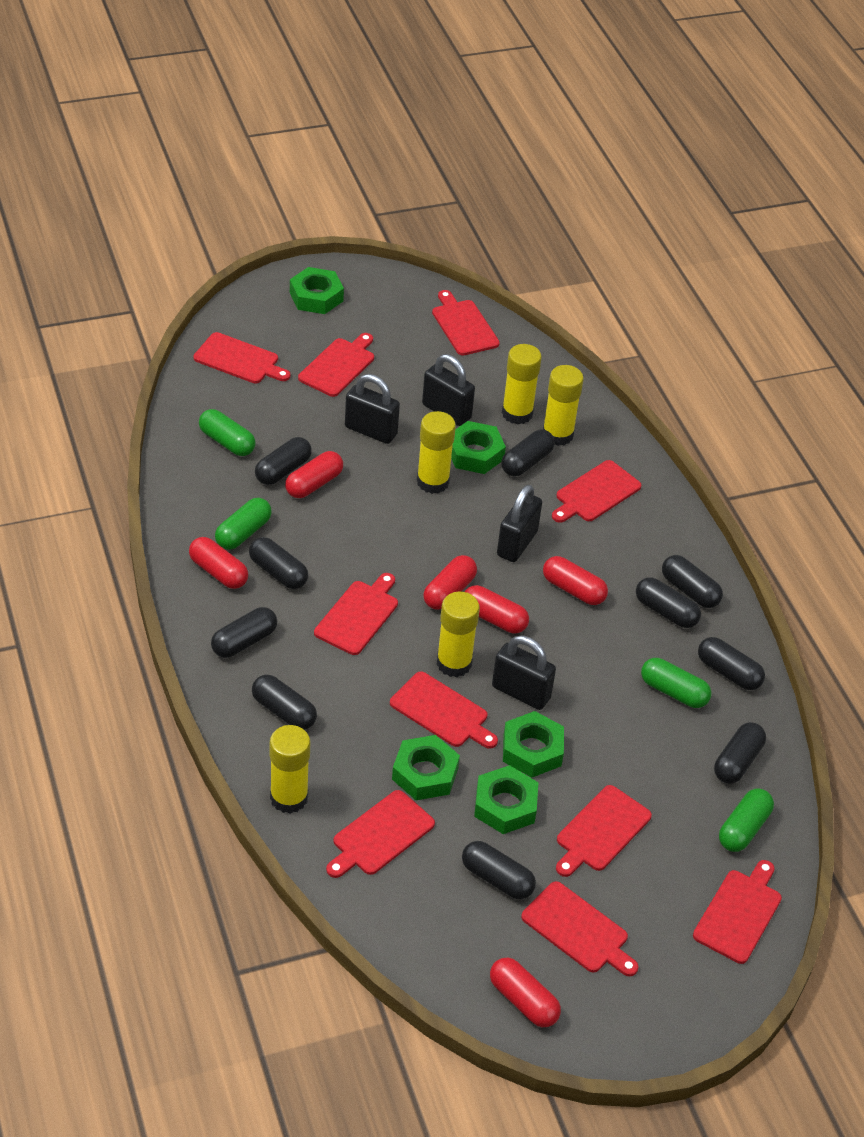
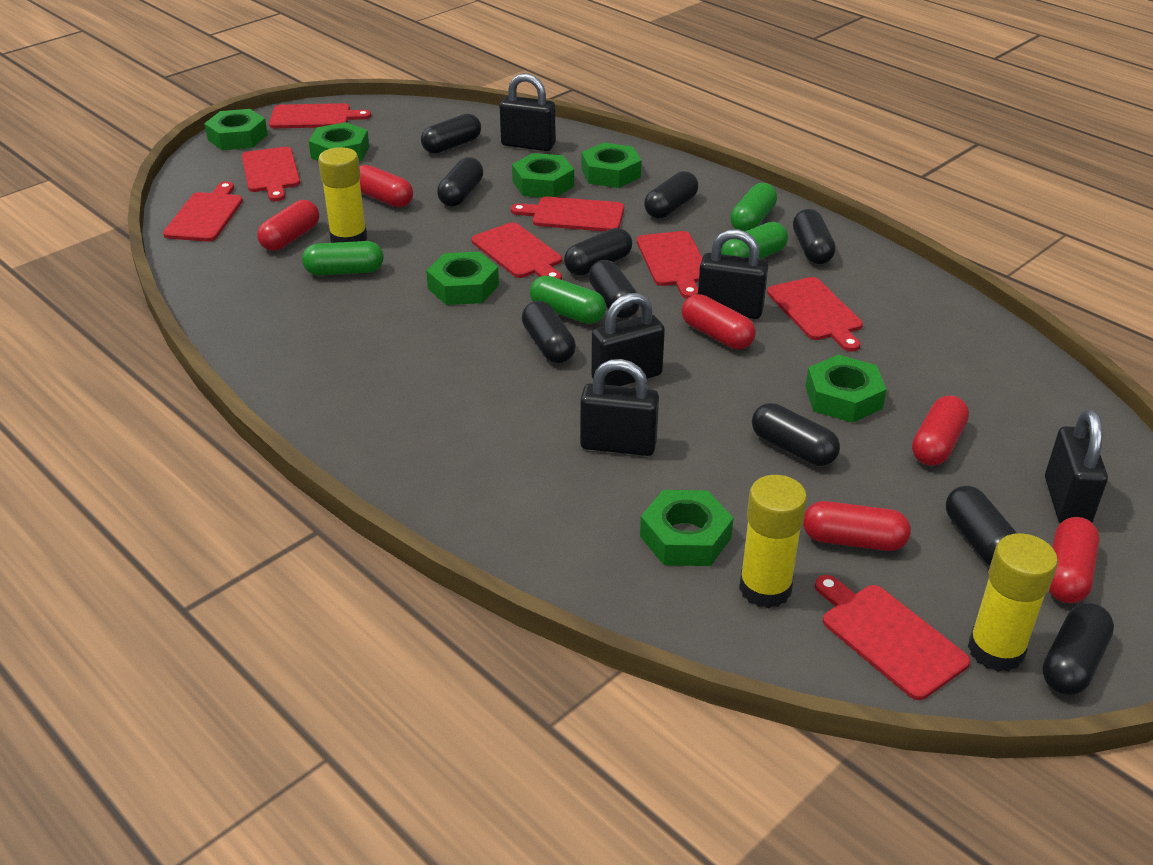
black padlock: [345,374,400,444] [422,354,475,426] [492,636,556,710] [497,485,542,562] = 4 -> [500,73,556,151] [580,359,659,456] [591,293,665,386] [698,229,768,319] [1045,410,1108,523] = 5
green nut: [290,267,344,314] [392,735,460,800] [451,421,506,474] [474,765,538,834] [503,711,564,778] = 5 -> [204,109,268,150] [309,122,369,161] [426,252,499,305] [512,153,574,197] [581,143,642,188] [640,490,733,566] [805,355,887,423] = 7
red cutting board: [194,332,291,383] [298,333,374,397] [314,573,398,655] [326,790,435,878] [390,671,498,749] [432,290,500,355] [521,881,638,976] [552,460,641,523] [556,785,652,877] [693,860,782,964] = 10 -> [163,182,243,242] [242,147,300,201] [269,103,371,128] [471,222,562,280] [511,197,624,232] [637,231,702,299] [767,277,863,352] [815,575,970,700] = 8
yellow glue stick: [270,725,311,814] [417,411,456,494] [437,591,480,677] [502,344,542,424] [543,365,584,446] = 5 -> [318,147,367,243] [739,475,807,608] [968,533,1058,672] = 3

